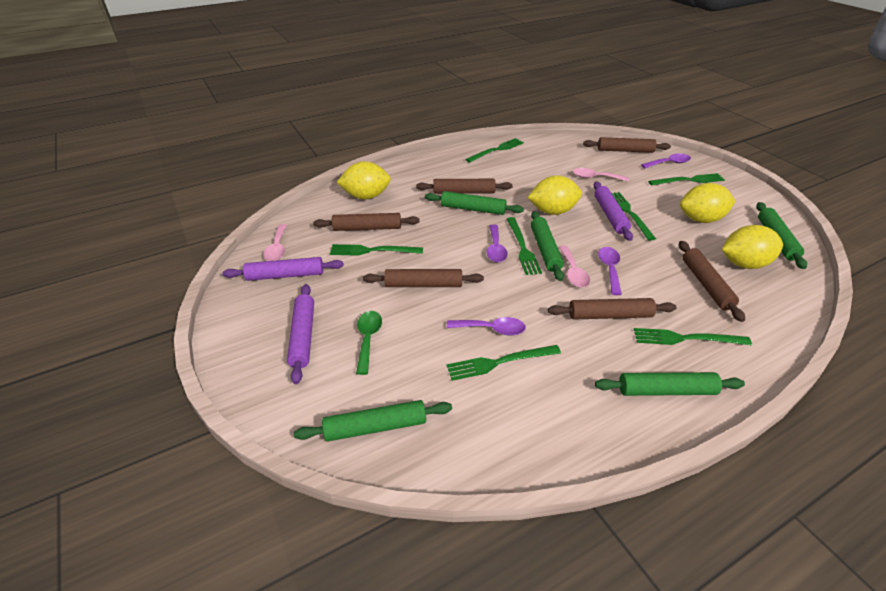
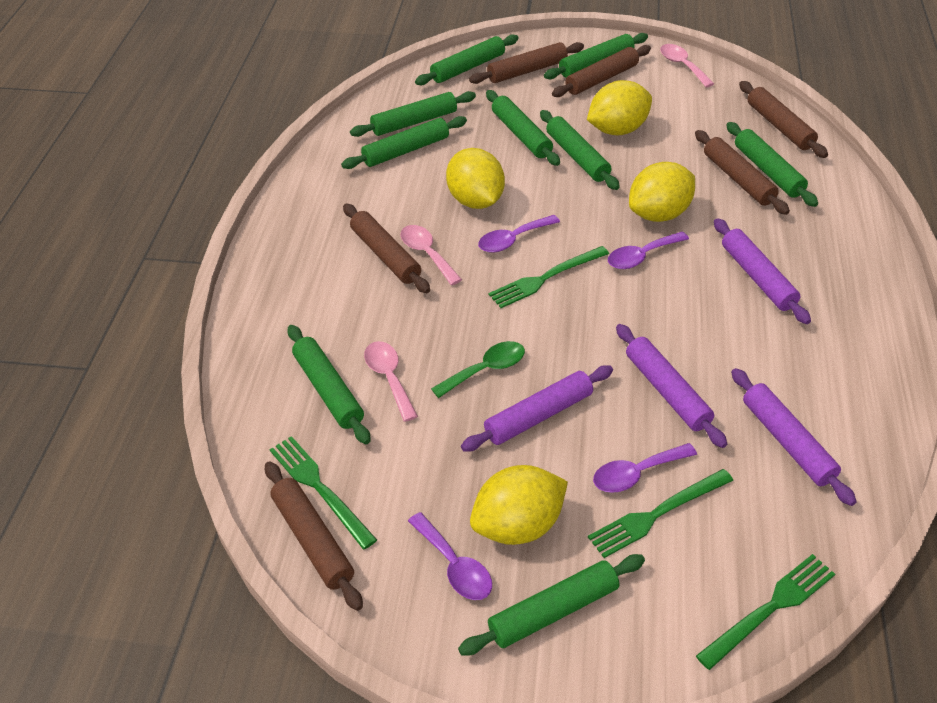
green fork: [330,244,423,256] [447,345,561,381] [465,138,524,163] [507,217,542,275] [612,192,656,241] [634,328,752,345] [648,173,725,185] = 7 -> [269,436,377,549] [489,246,609,308] [588,469,733,558] [696,554,835,670] = 4
green rolling pin: [294,400,452,442] [425,191,524,215] [531,211,564,281] [595,372,745,396] [756,202,807,269] = 5 -> [287,325,370,444] [341,116,467,169] [350,91,476,137] [415,34,519,85] [458,554,645,656] [486,90,560,166] [540,110,620,190] [544,33,648,79] [726,122,818,207] = 9
purple rolling pin: [222,257,344,281] [287,284,314,384] [593,182,633,241] = 3 -> [461,365,613,452] [616,324,727,448] [714,218,811,324] [731,368,856,506] = 4

